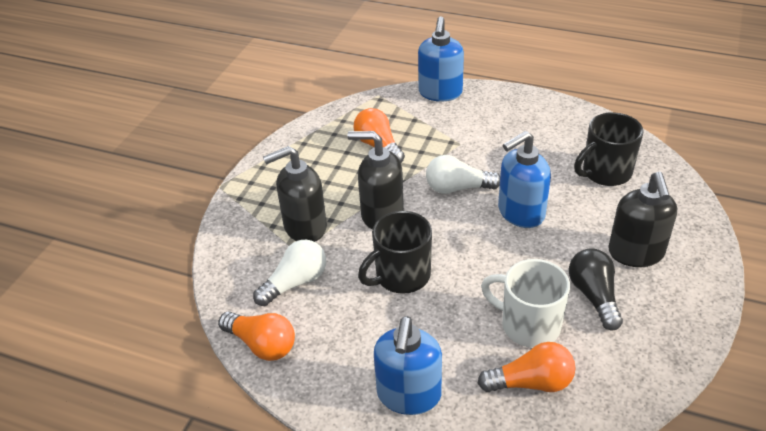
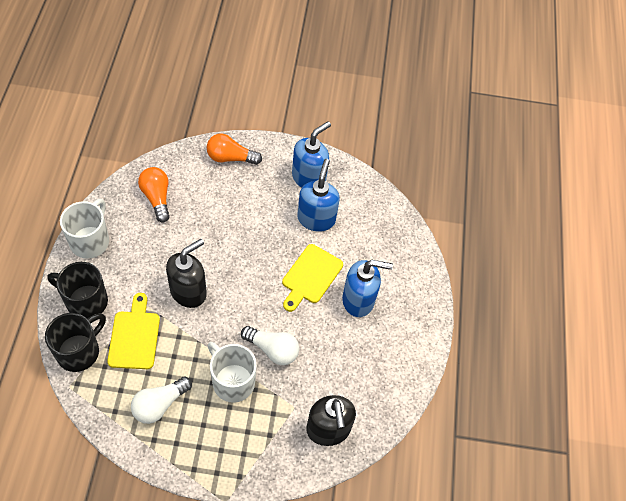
black light bulb: [569,248,623,330] = 1 -> none = 0
black soap dispenser: [263,146,327,242] [348,131,404,229] [608,172,677,267] = 3 -> [166,239,207,308] [306,395,356,446] = 2
orange light bulb: [218,311,295,361] [354,108,405,163] [478,342,576,392] = 3 -> [138,167,170,222] [207,134,262,165] = 2
white mug: [481,259,570,348] = 1 -> [60,199,109,259] [208,342,257,403] = 2
yellow cutting board: none = 0 -> [107,293,160,369] [282,244,343,312] = 2

